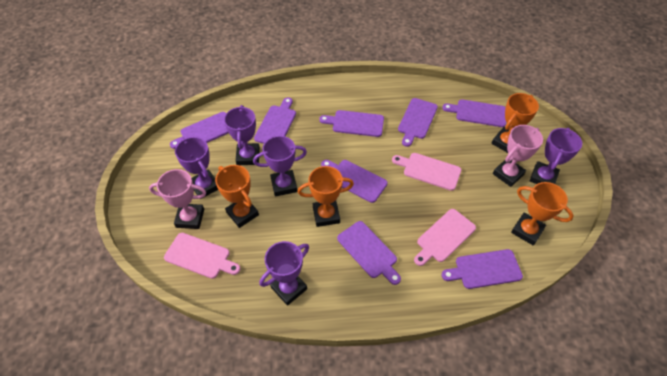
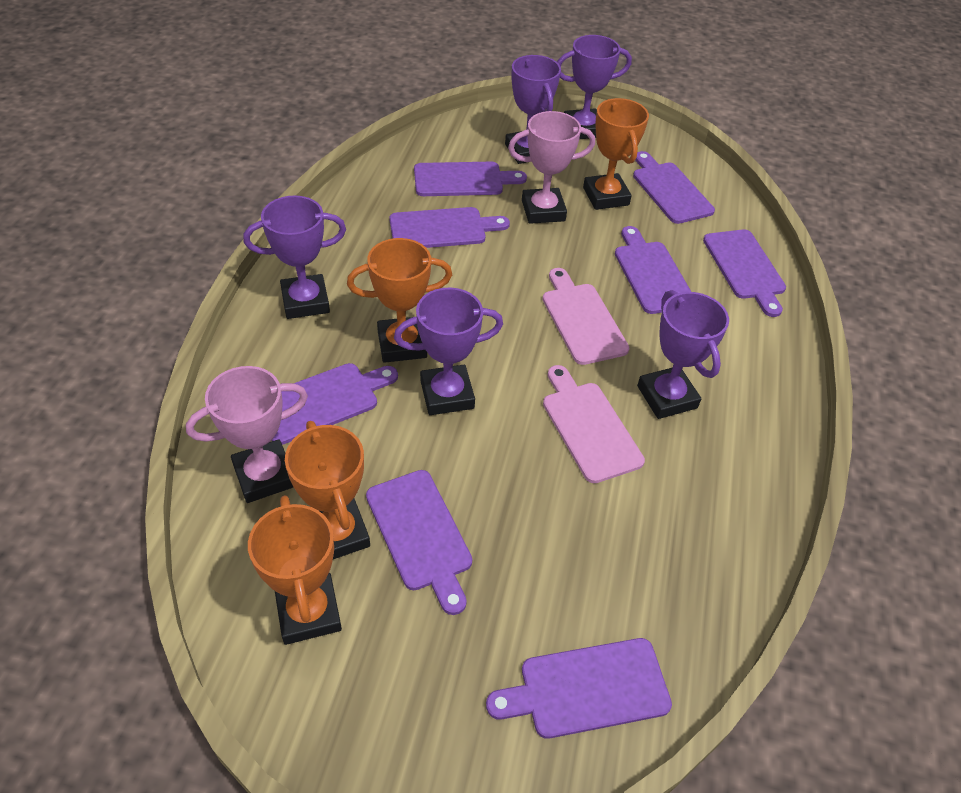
pink cutting board: [164,233,240,279] [392,153,461,191] [414,209,476,266] = 3 -> [543,268,629,365] [543,365,645,483] = 2

